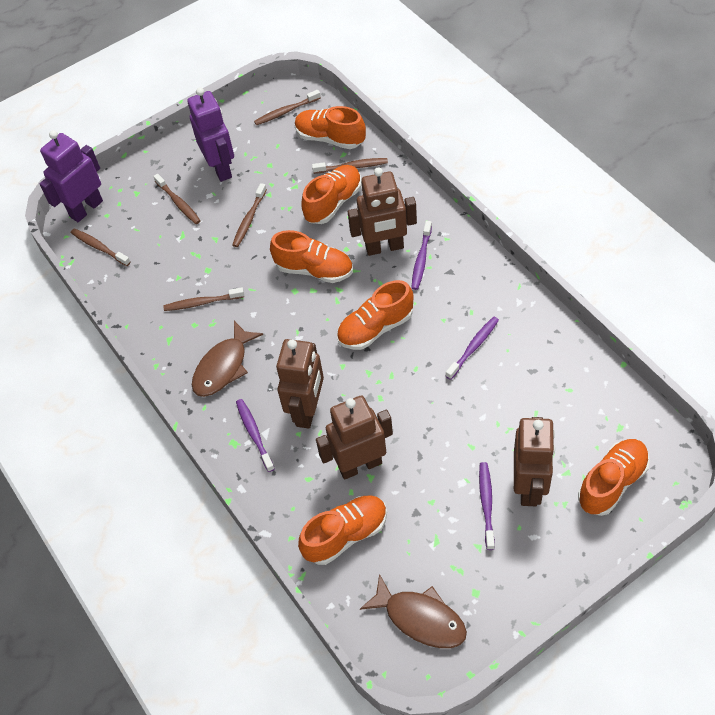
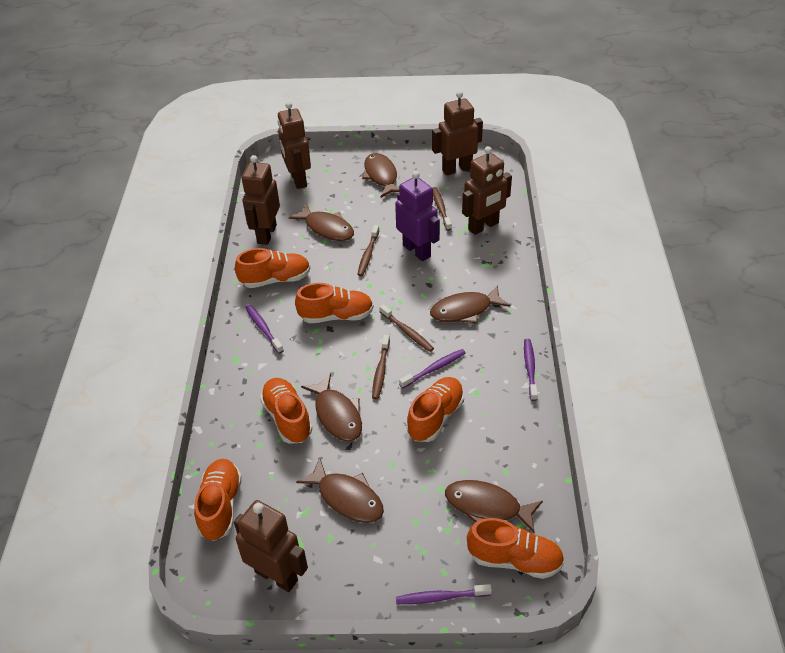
brown fish: [192,321,263,397] [360,574,467,648] = 2 -> [288,203,354,241] [296,458,384,523] [301,374,362,442] [362,153,399,198] [430,285,510,323] [445,480,543,533] = 6
brown robot: [276,339,324,429] [316,395,393,480] [348,167,417,256] [514,417,555,506] = 4 -> [234,500,308,592] [242,155,280,245] [278,102,311,189] [432,91,483,176] [462,146,512,235] = 5
brown toothbrush: [71,228,131,266] [153,174,201,224] [163,287,244,311] [232,183,267,247] [254,90,321,125] [312,158,388,174] = 6 -> [357,225,380,276] [372,335,390,399] [379,304,434,352] [433,187,452,231] = 4
purple robot: [39,130,103,222] [187,87,234,182] = 2 -> [395,171,440,261] = 1

